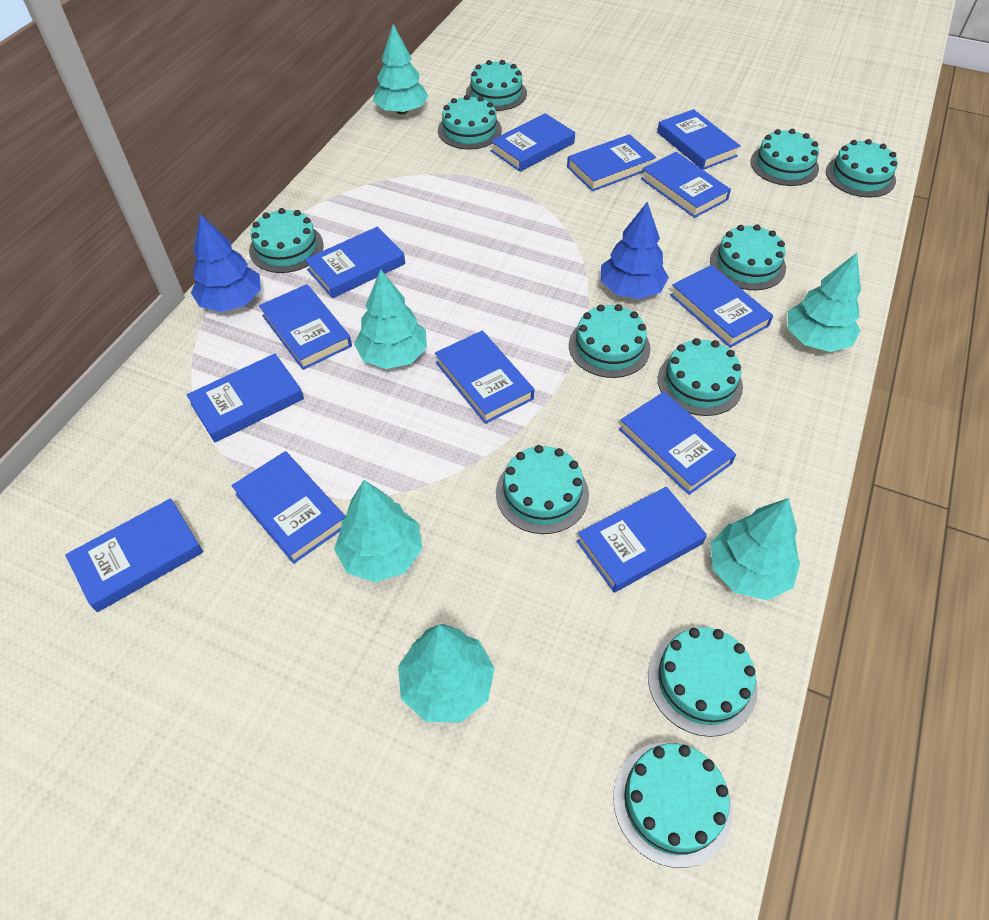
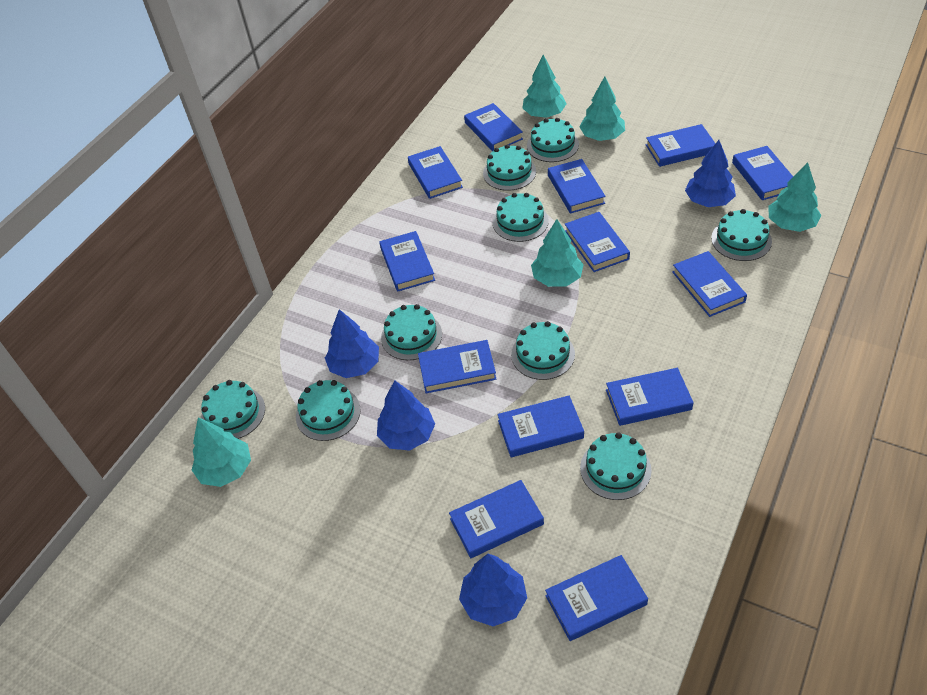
blue tree: [191,214,261,312] [601,202,669,299] = 2 -> [325,309,379,378] [377,380,435,451] [459,554,527,626] [685,140,736,207] = 4
turquoise cake: [249,208,324,273] [438,95,502,149] [466,60,527,111] [496,445,589,534] [569,304,650,378] [613,742,732,868] [648,627,758,737] [658,338,743,416] [710,224,786,290] [750,129,819,186] [826,139,898,197] = 11 -> [201,380,265,439] [296,380,361,441] [381,304,442,360] [483,144,536,191] [493,193,549,242] [511,321,575,380] [527,118,579,162] [580,432,651,500] [711,209,772,261] = 9
turquoise tree: [334,480,422,582] [354,269,427,369] [373,24,429,114] [398,624,495,723] [711,498,800,600] [788,253,861,352] = 6 -> [192,417,251,487] [522,55,567,118] [531,219,584,287] [579,77,625,141] [768,162,821,232] = 5

